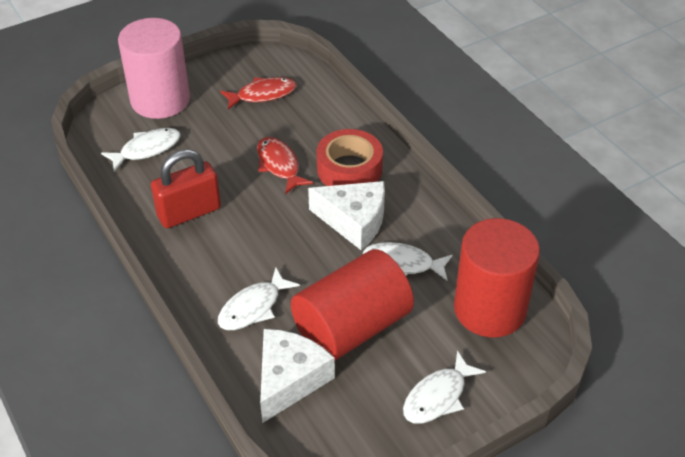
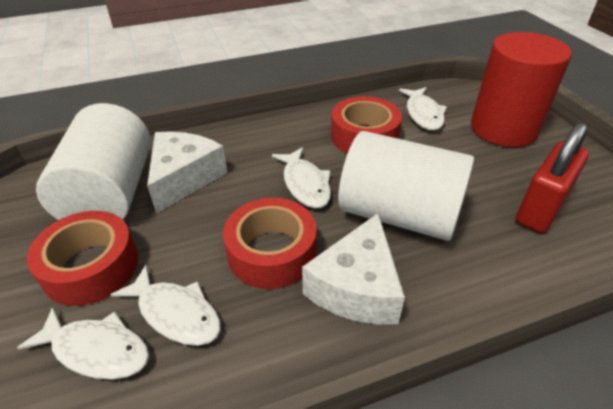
pink cylinder: [118,18,190,119] = 1 -> none = 0
red cylinder: [291,249,414,361] [454,218,540,337] = 2 -> [471,32,572,147] = 1
red fish: [220,77,297,110] [257,137,313,194] = 2 -> none = 0
red tape: [317,129,383,186] = 1 -> [27,211,138,306] [223,198,317,289] [331,96,402,154] = 3
white cylinder: none = 0 -> [36,103,151,220] [338,131,474,241] = 2

